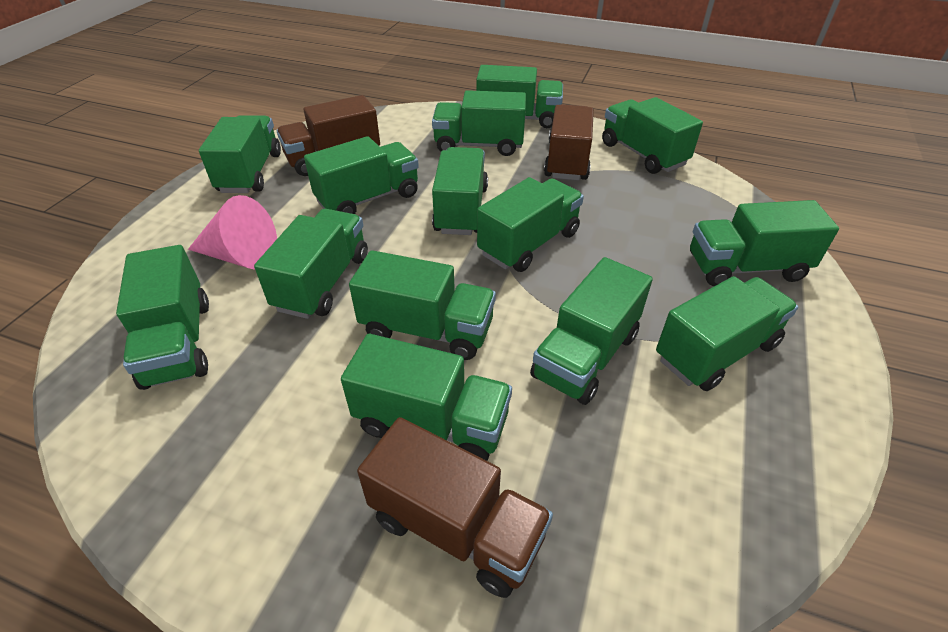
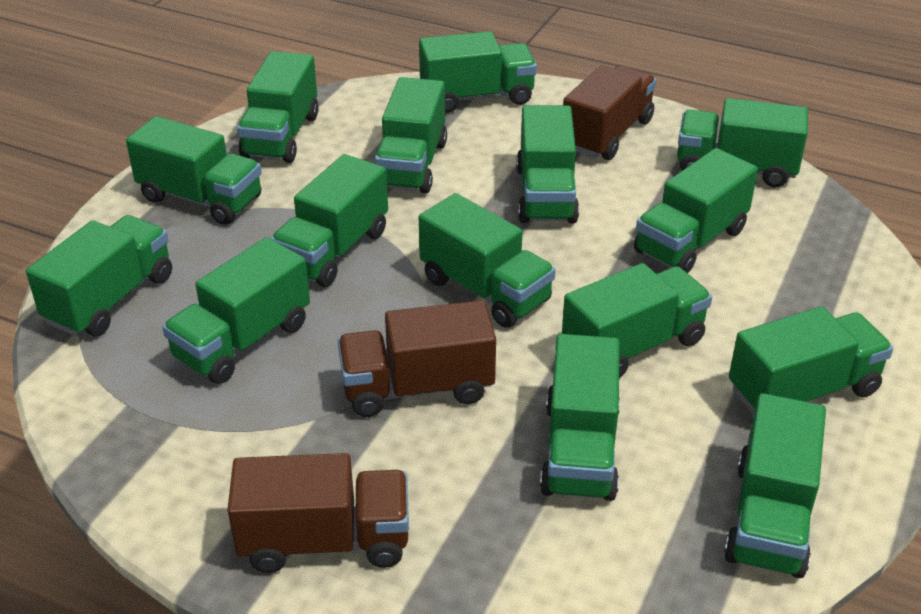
green truck: [116,245,209,390] [199,115,281,193] [254,209,368,319] [304,136,419,214] [341,334,512,461] [349,250,496,360] [432,90,526,156] [432,147,488,235] [476,65,563,128] [477,177,584,272] [530,257,653,405] [602,97,703,174] [656,276,798,391] [690,200,839,286] = 14 -> [26,215,172,337] [126,116,261,225] [162,237,310,384] [237,51,318,163] [271,154,388,287] [375,77,447,194] [419,31,537,113] [419,193,556,328] [516,105,579,223] [540,334,620,501] [562,263,712,378] [634,148,758,273] [677,98,808,187] [724,393,826,578] [729,306,893,415] = 15
pink cone: [188,195,277,270] = 1 -> none = 0

